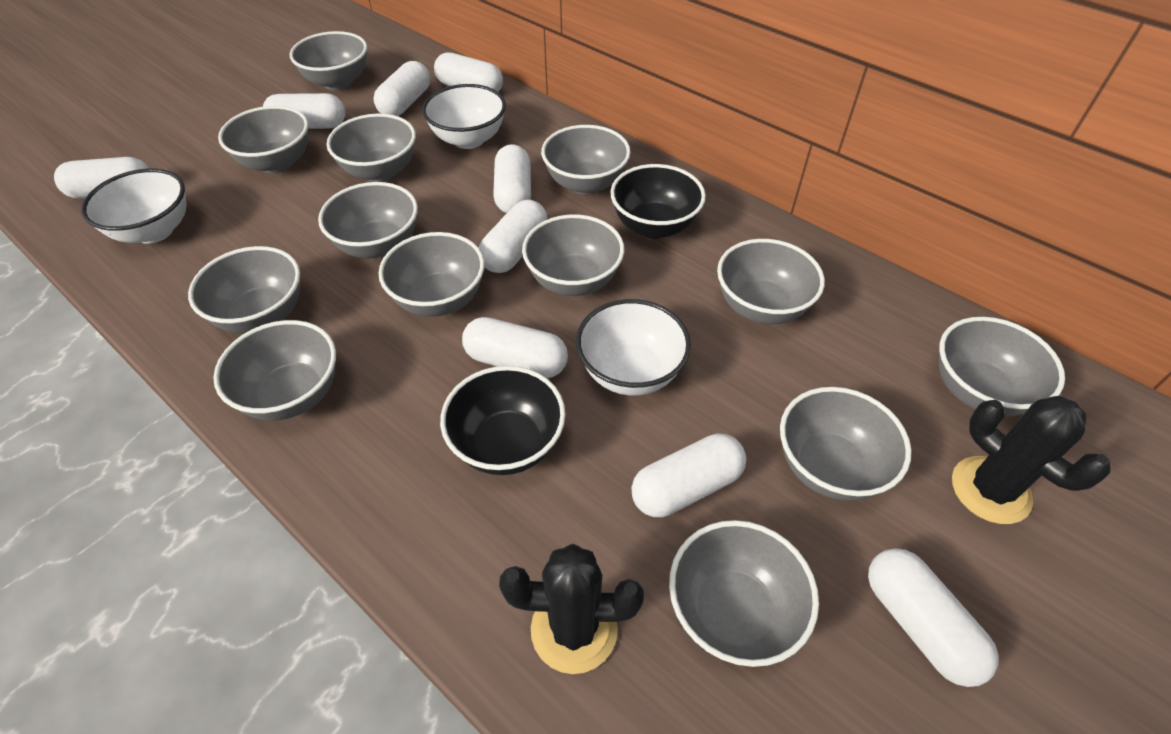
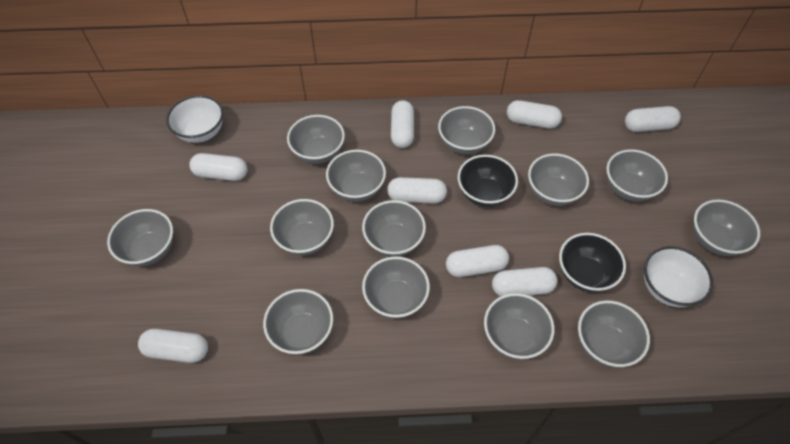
black cactus: [499,544,644,674] [952,396,1111,524] = 2 -> none = 0
white bowl: [81,169,186,244] [422,84,506,149] [576,299,691,396] = 3 -> [166,95,224,143] [644,246,713,307] = 2
white capsule: [54,157,150,199] [263,93,346,129] [374,61,430,116] [434,52,503,92] [462,317,568,378] [479,200,548,273] [493,144,531,213] [631,433,746,517] [868,548,999,687] = 9 -> [138,329,208,363] [189,153,248,181] [387,177,447,204] [391,100,414,148] [446,245,509,277] [492,267,558,296] [507,100,562,128] [625,106,681,132] = 8

